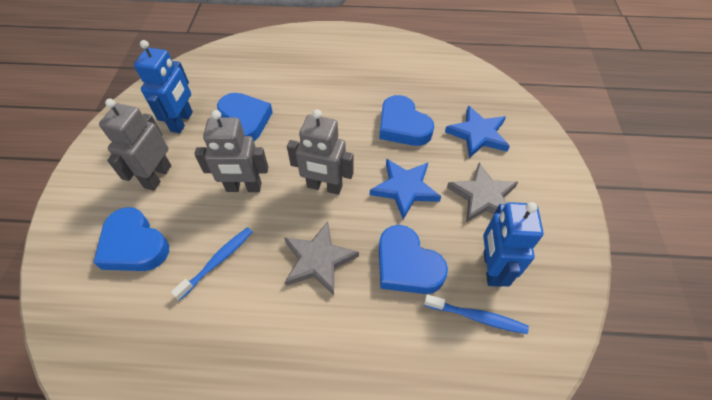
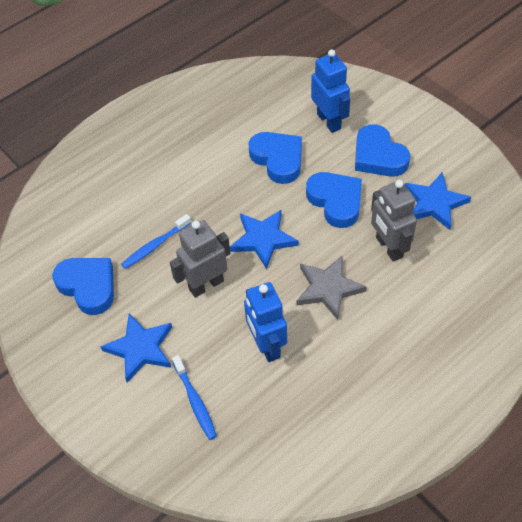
blue star: [370,159,441,220] [445,106,510,158] = 2 -> [100,314,172,383] [230,210,298,269] [405,172,471,230] = 3
grey robot: [99,99,171,191] [194,110,268,192] [287,109,354,195] = 3 -> [170,220,231,298] [371,180,417,262] = 2
grey star: [284,222,359,295] [447,163,518,222] = 2 -> [297,255,367,320] = 1

